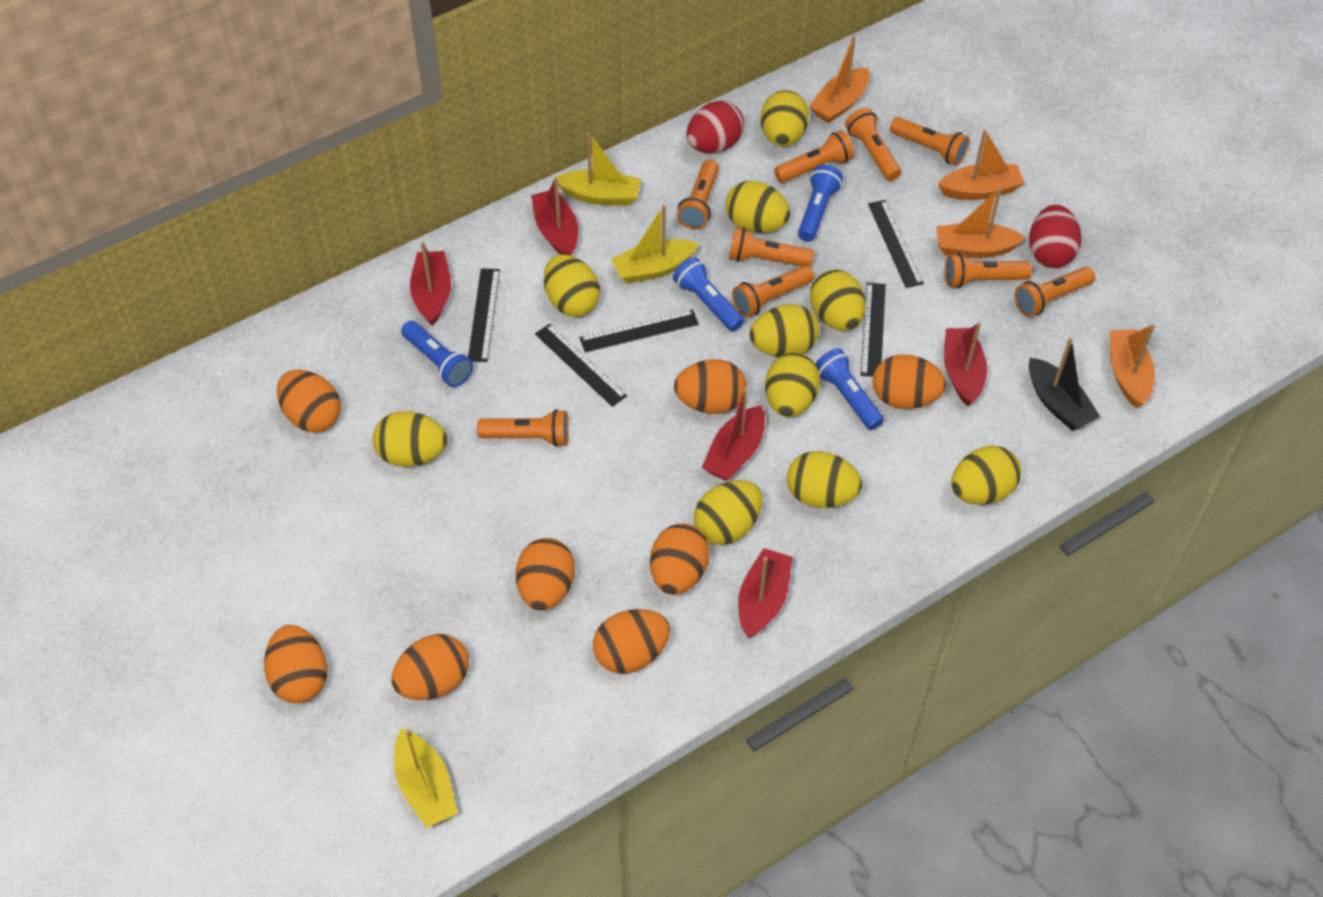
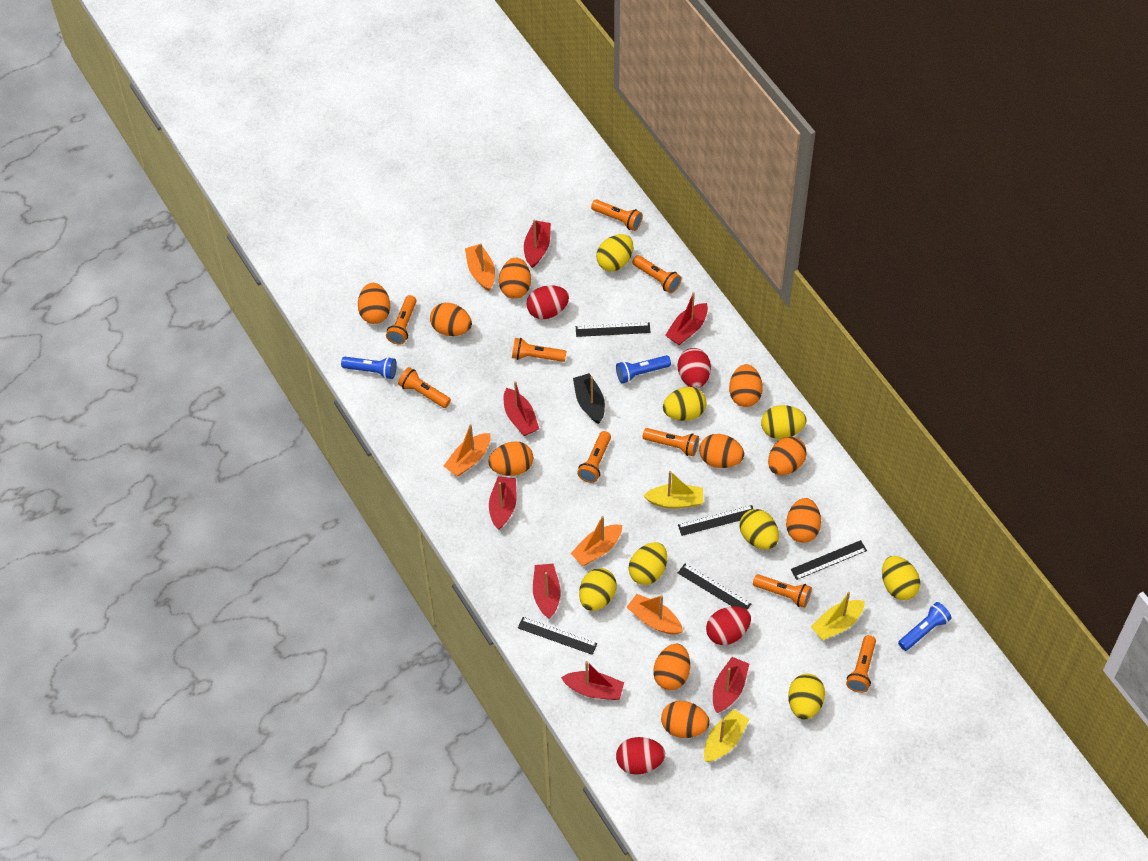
blue flashlight: [401,321,473,387] [673,257,744,332] [798,165,843,242] [815,348,884,430] = 4 -> [341,357,397,379] [616,355,671,383] [898,602,952,651] = 3
orange egg: [264,625,327,703] [277,370,341,433] [392,634,469,700] [516,538,575,611] [593,609,670,674] [650,524,710,595] [674,359,747,414] [873,354,946,409] = 8 -> [358,283,390,324] [430,303,472,336] [488,442,533,476] [499,258,531,299] [653,644,690,690] [661,701,710,738] [699,434,744,468] [729,364,763,407] [768,436,807,475] [786,498,821,543] = 10
red boat: [410,242,451,326] [531,177,578,255] [702,388,765,481] [738,548,793,638] [944,322,987,406] = 5 -> [489,476,516,530] [504,381,539,436] [524,219,551,268] [533,564,561,619] [561,661,624,700] [665,292,708,345] [713,657,749,713] = 7
red egg: [686,101,744,153] [1029,205,1081,268] = 2 -> [527,285,569,319] [616,737,665,775] [678,348,711,388] [706,606,751,645] = 4
yellow egg: [373,411,447,467] [544,254,600,317] [694,480,763,545] [726,181,790,233] [750,304,820,357] [760,90,809,146] [765,353,820,417] [787,451,862,508] [810,269,866,331] [951,445,1021,505] = 10 -> [579,568,617,611] [596,234,633,271] [628,542,667,585] [663,387,707,421] [740,509,779,549] [761,405,806,439] [788,674,825,719] [882,556,920,600] = 8

